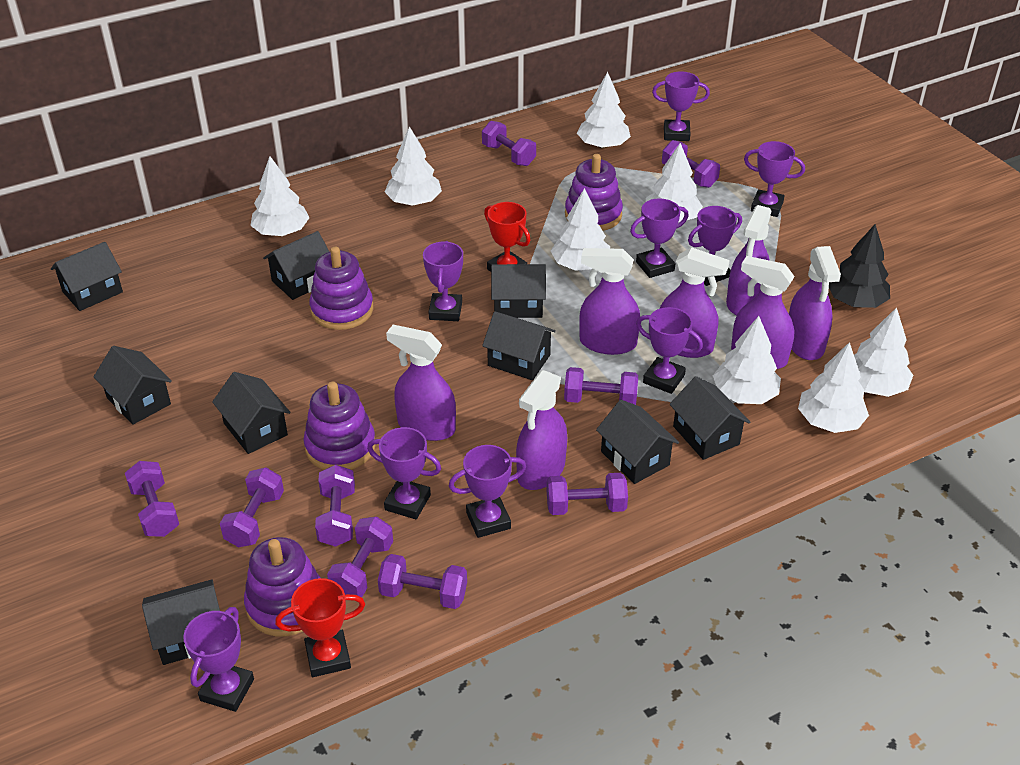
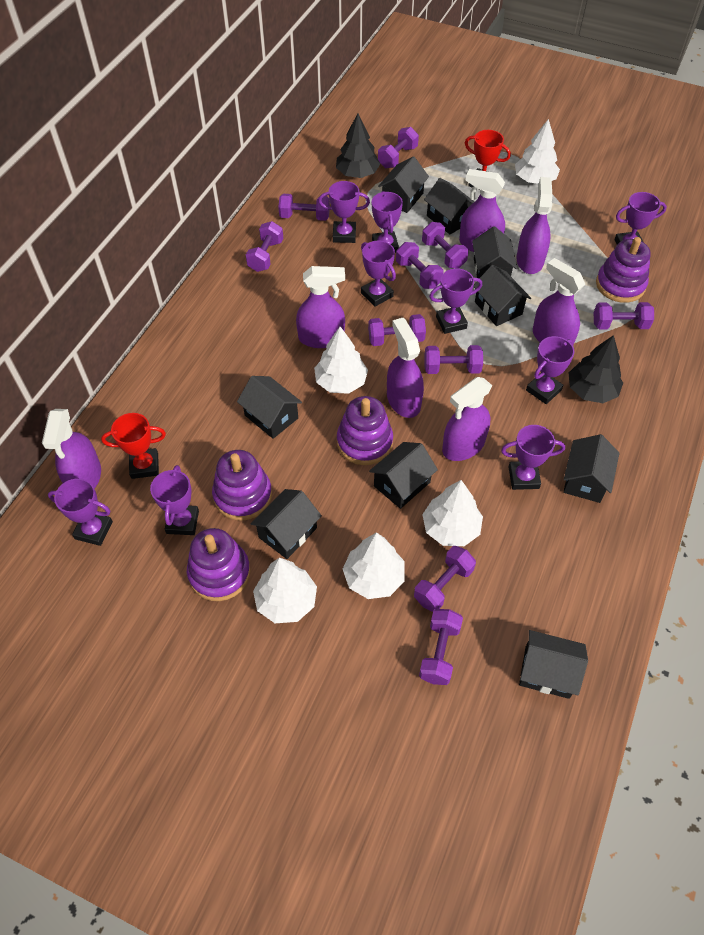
black tree: [829,224,890,308] = 1 -> [336,114,380,178] [569,335,623,403] = 2
purple dumbbell: [125,461,179,537] [220,467,284,547] [315,465,355,547] [327,517,393,597] [378,554,467,609] [482,121,536,166] [546,473,628,515] [564,367,638,405] [662,140,720,188] = 9 -> [246,221,283,272] [278,194,330,221] [368,314,426,346] [378,127,419,168] [396,242,443,289] [414,546,476,612] [419,609,463,685] [422,222,468,268] [424,345,483,374] [594,302,654,330] = 10
white tree: [250,156,310,236] [385,126,442,206] [551,188,610,271] [577,72,631,149] [646,143,703,223] [713,316,781,404] [798,342,869,433] [854,307,913,397] = 8 -> [253,558,317,623] [314,326,368,394] [343,532,405,599] [422,480,483,546] [515,119,560,184] = 5

